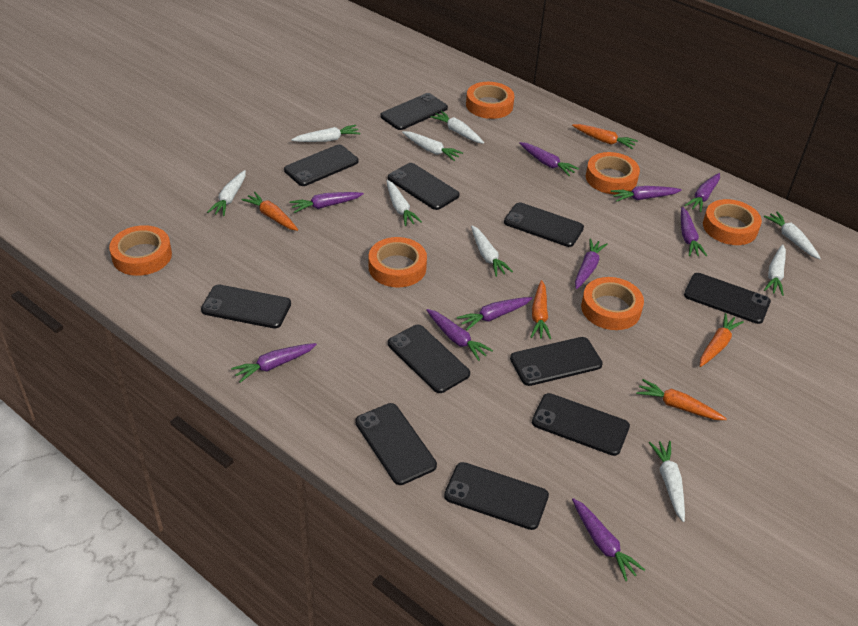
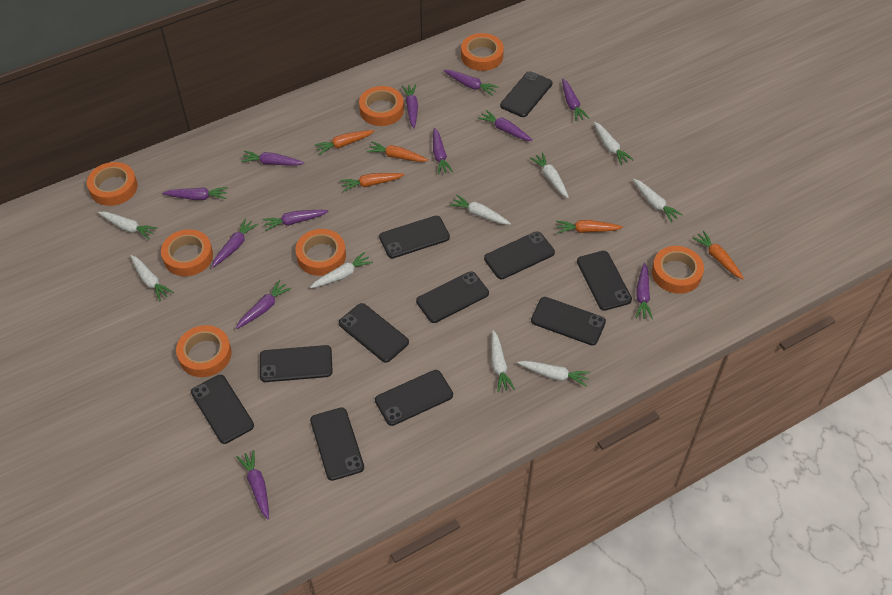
orange tape: [109,225,172,276] [369,237,427,287] [466,82,514,119] [581,277,644,330] [586,152,640,194] [703,199,762,245] = 6 -> [87,162,138,206] [161,229,213,276] [176,325,232,377] [295,229,346,276] [359,86,404,126] [461,33,504,71] [652,246,704,294] = 7
purple carrot: [231,343,317,383] [289,192,364,213] [426,309,493,361] [457,297,532,330] [519,142,579,176] [572,498,645,581] [575,239,608,289] [611,186,682,202] [681,207,707,256] [684,173,720,212] = 10 -> [162,187,228,200] [212,218,258,268] [236,280,292,329] [236,450,269,519] [241,151,304,166] [262,210,328,231] [402,84,418,128] [433,128,453,174] [444,70,499,96] [478,110,533,141] [562,78,589,121] [635,263,653,319] = 12

